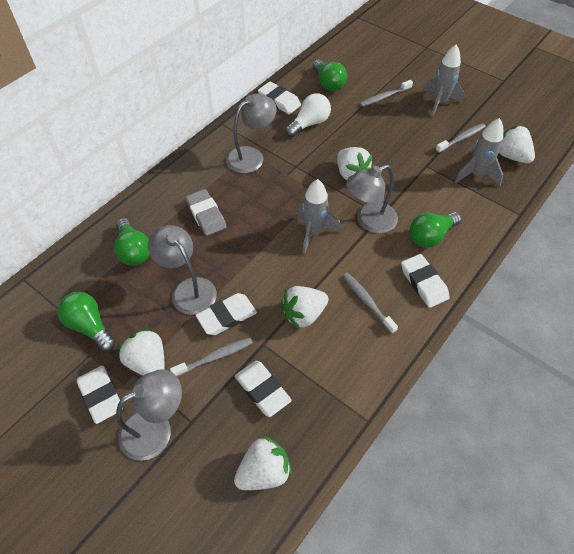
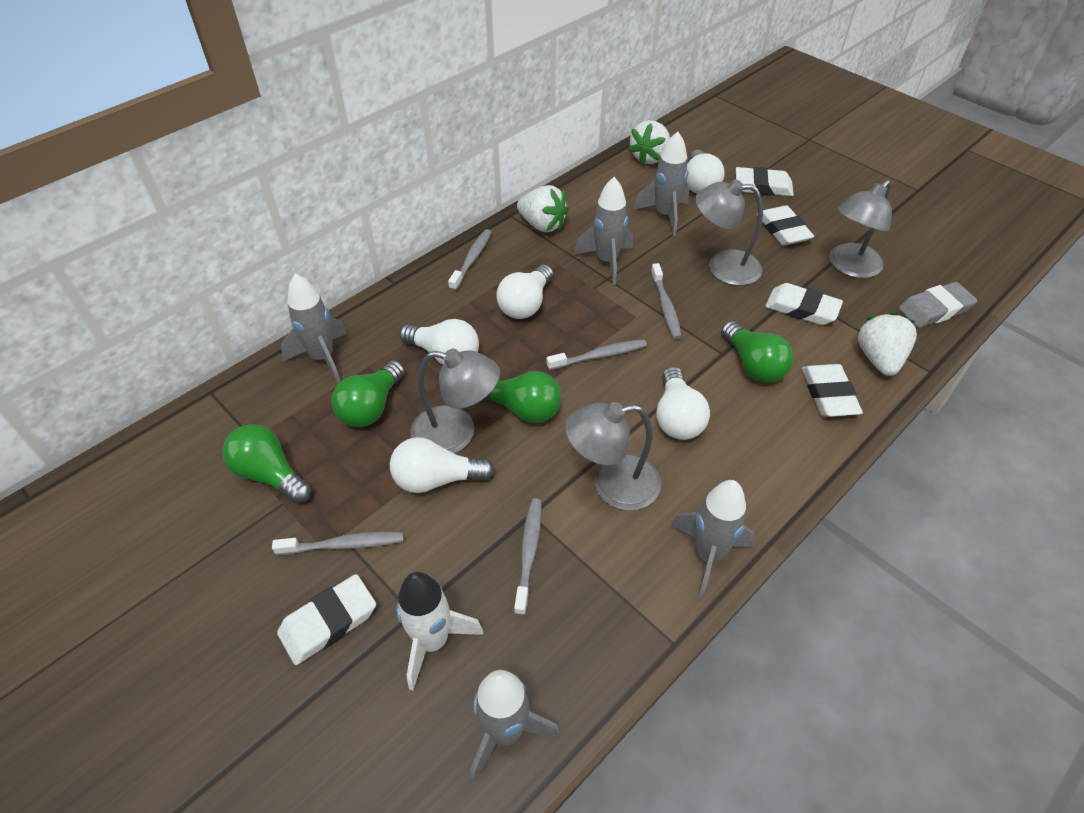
grey rocket: [297,179,341,254] [424,45,464,117] [455,118,503,187] = 3 -> [281,274,347,383] [470,670,561,783] [574,177,633,285] [633,131,689,236] [670,480,755,598] = 5
grey toothbrush: [170,338,253,377] [343,273,398,334] [360,80,413,107] [436,123,486,153] = 4 -> [272,532,404,555] [448,229,491,291] [514,498,542,616] [547,339,647,370] [651,263,682,339] = 5
white light bulb: [285,93,331,137] = 1 -> [390,437,495,493] [400,319,479,365] [496,264,553,319] [656,367,710,440] [686,150,725,193] = 5
white rocket: none = 0 -> [396,572,484,691] = 1
white strawberry: [117,328,164,376] [234,436,292,490] [281,286,329,330] [337,147,372,180] [499,125,535,163] = 5 -> [517,185,569,232] [628,120,670,165] [857,312,917,376] = 3

